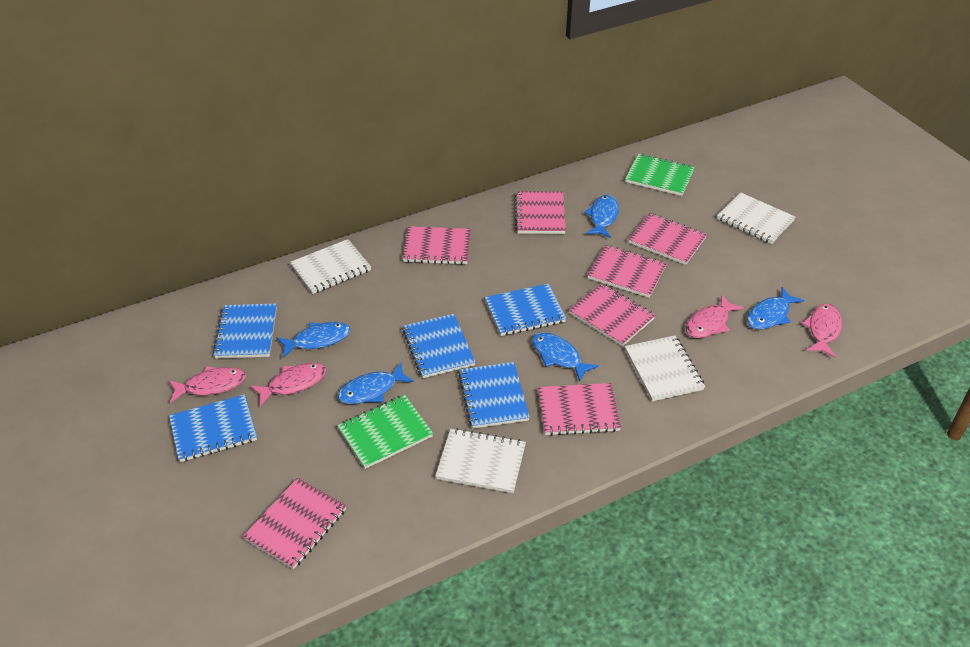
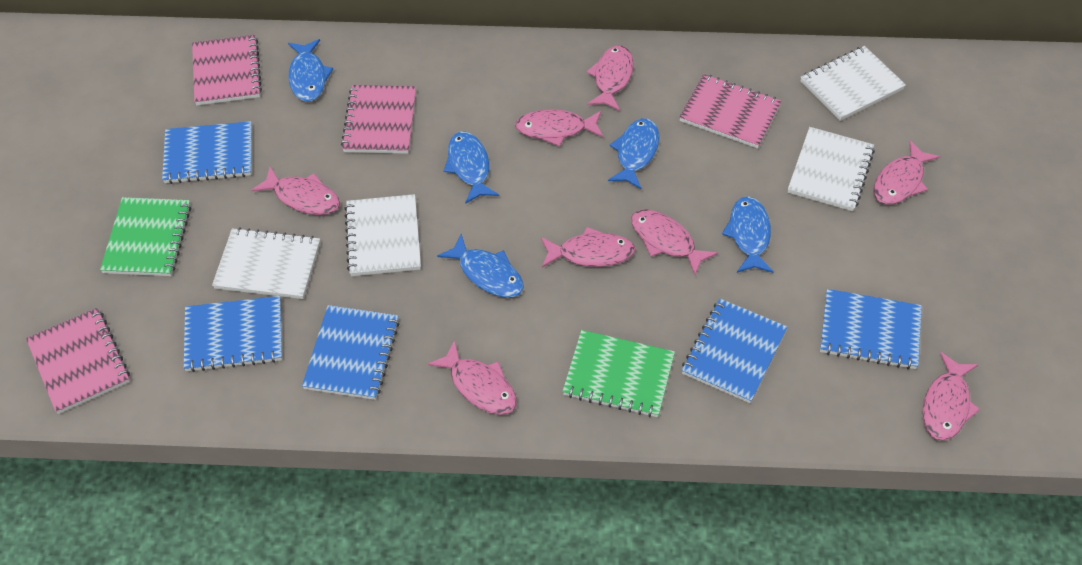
pink fish: [169,366,246,403] [250,363,327,406] [686,295,744,338] [802,304,842,357] = 4 -> [251,167,340,215] [428,340,516,415] [515,109,603,146] [541,227,635,267] [587,45,634,111] [631,209,718,275] [874,140,940,205] [923,352,980,441] = 8
pink notebook: [243,478,346,569] [403,226,471,265] [515,191,566,234] [538,383,621,436] [569,283,655,346] [588,245,667,298] [628,213,707,265] = 7 -> [26,308,130,414] [192,35,262,105] [341,85,416,154] [679,74,782,148] = 4

